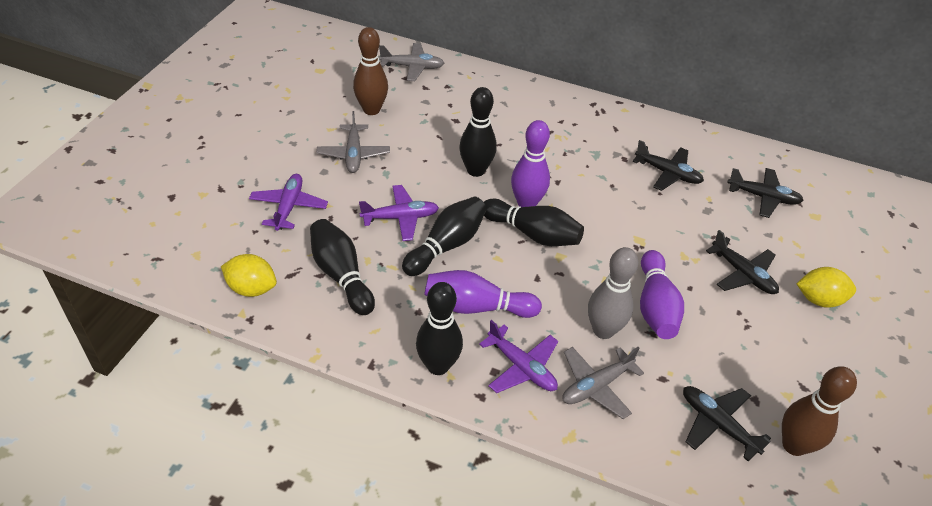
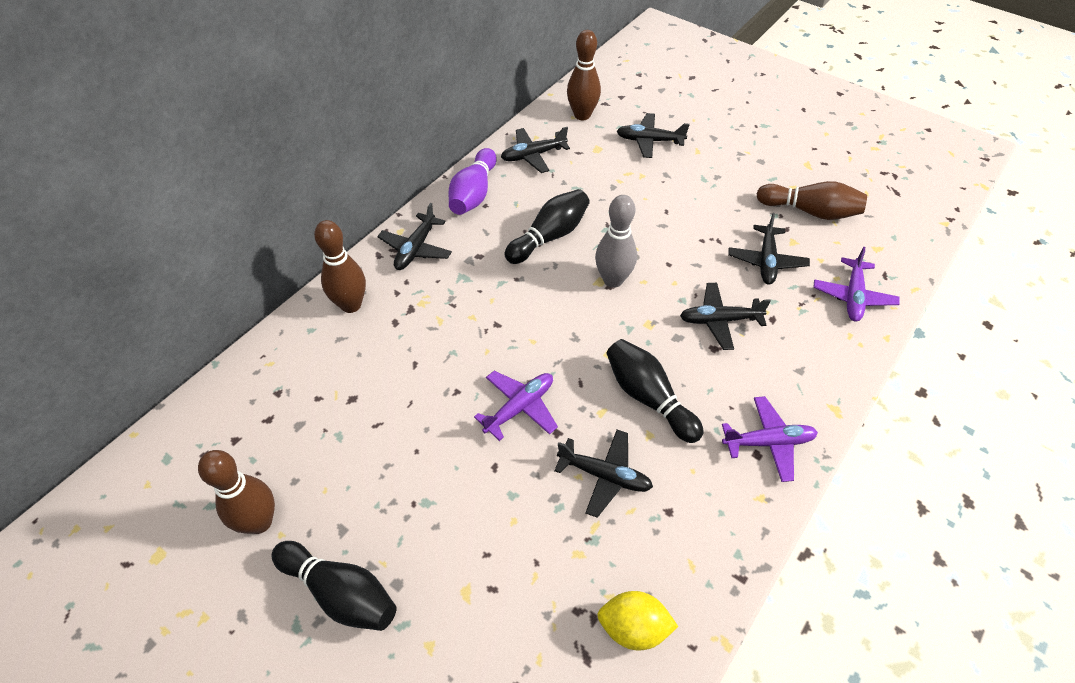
black bowling pin: [310,219,375,315] [402,197,487,276] [416,282,463,375] [459,87,497,177] [484,199,584,246] = 5 -> [272,541,397,631] [505,189,590,264] [606,339,704,443] = 3
black plane: [633,140,704,191] [683,386,771,462] [706,230,779,294] [727,168,804,218] = 4 -> [377,203,452,270] [501,127,570,173] [554,430,653,518] [617,113,690,158] [680,283,771,350] [728,213,810,285] = 6
brown bowling pin: [353,27,388,115] [782,366,857,456] = 2 -> [198,450,275,534] [314,220,366,313] [567,30,601,120] [756,181,867,220] = 4
grey plane: [316,111,390,173] [379,43,444,81] [562,347,644,419] = 3 -> none = 0
purple bowling pin: [424,270,542,318] [511,120,550,207] [640,250,684,339] = 3 -> [448,148,497,215] = 1
yellow lemon: [221,254,277,297] [797,267,856,308] = 2 -> [597,591,679,651] = 1

